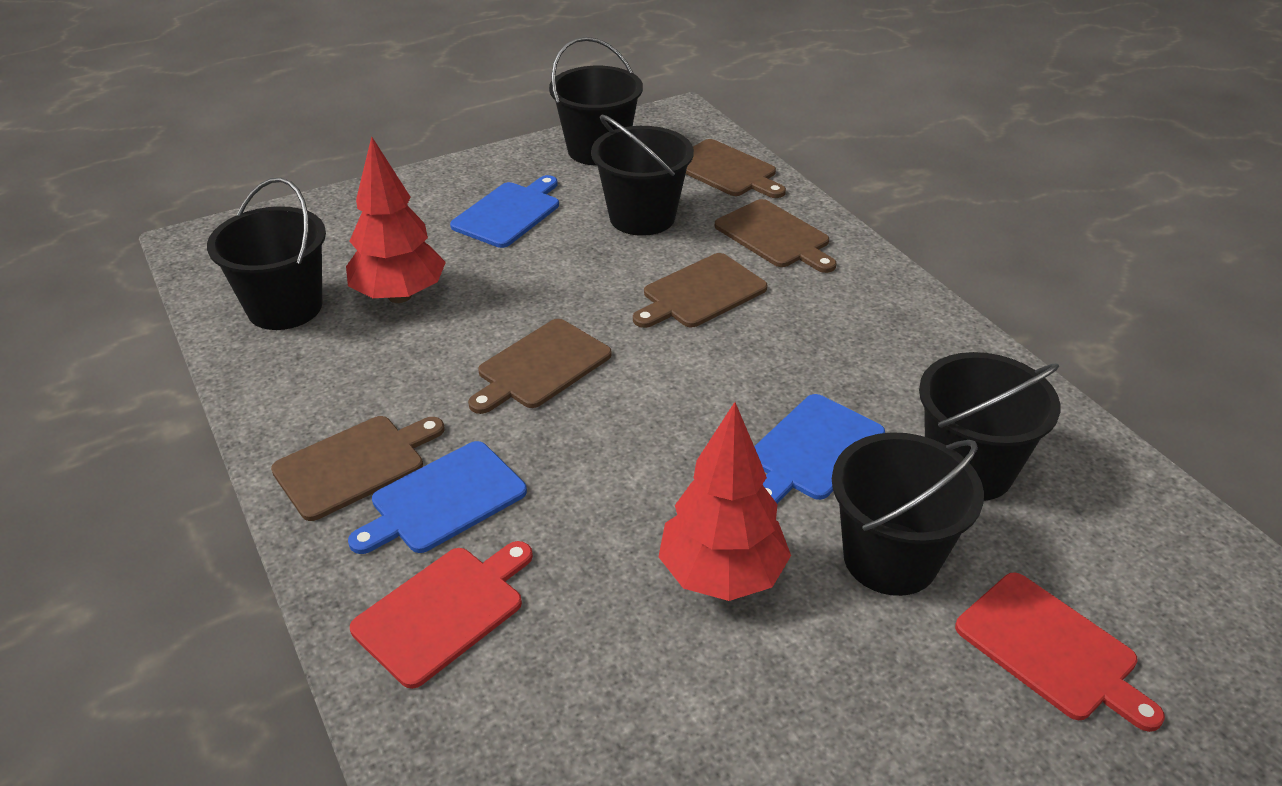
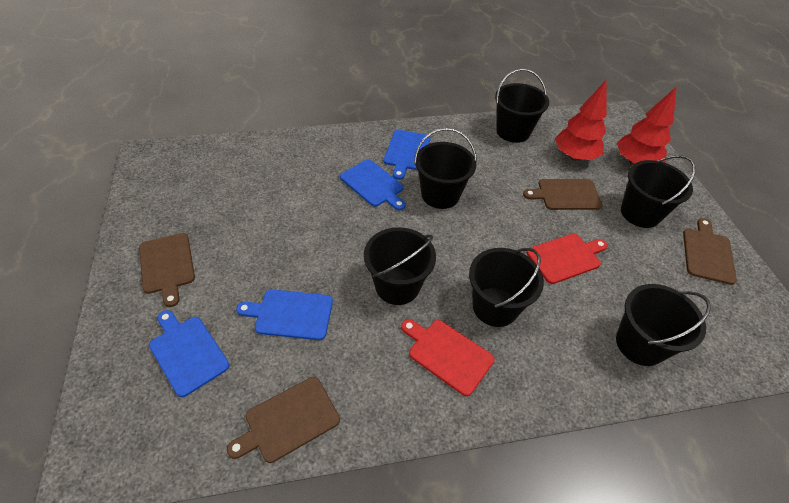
black bucket: [207,178,326,330] [549,37,643,165] [591,115,694,236] [832,432,984,596] [919,352,1060,501] = 5 -> [364,227,436,305] [414,128,477,209] [469,248,544,327] [495,69,549,143] [616,284,711,366] [621,155,696,228] = 6
blue cutting board: [348,441,527,554] [450,175,559,248] [754,394,885,504] = 3 -> [149,310,230,397] [236,289,333,340] [340,159,406,210] [384,130,431,180] = 4
brown cutting board: [271,416,445,521] [468,319,612,414] [633,253,768,328] [686,139,786,198] [715,199,837,273] = 5 -> [139,233,195,307] [227,377,340,463] [523,179,603,210] [683,218,737,285] = 4

